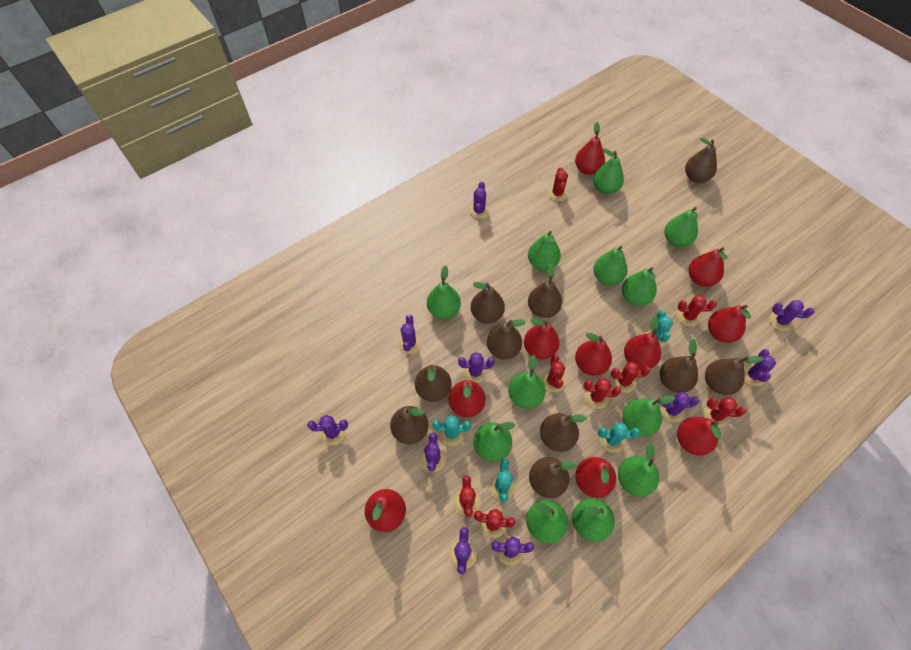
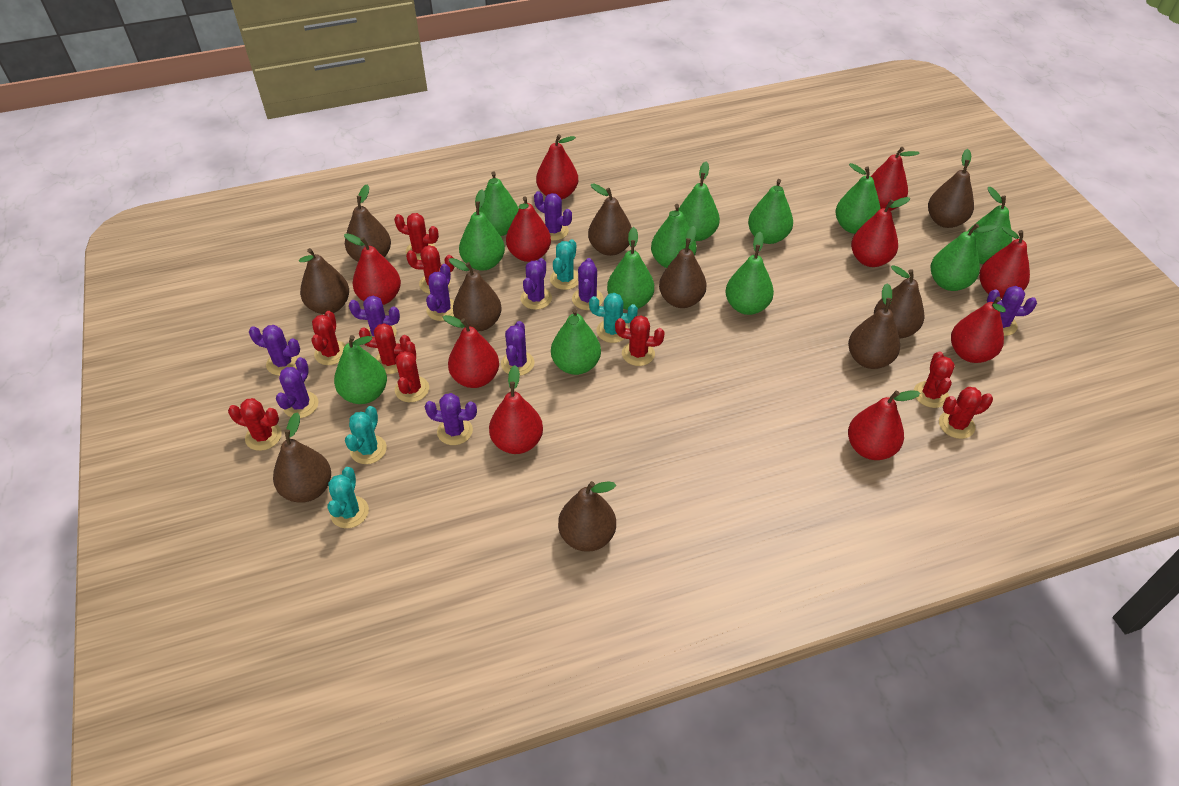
red cactus: [454,476,481,517] [474,509,515,538] [541,355,565,392] [548,167,568,201] [584,378,621,409] [611,362,651,393] [677,295,717,326] [703,397,746,428] = 8 -> [228,398,282,451] [312,311,346,365] [359,323,410,374] [394,213,439,260] [395,341,429,402] [406,245,454,294] [615,315,665,366] [914,351,955,408] [939,387,993,439] = 9

